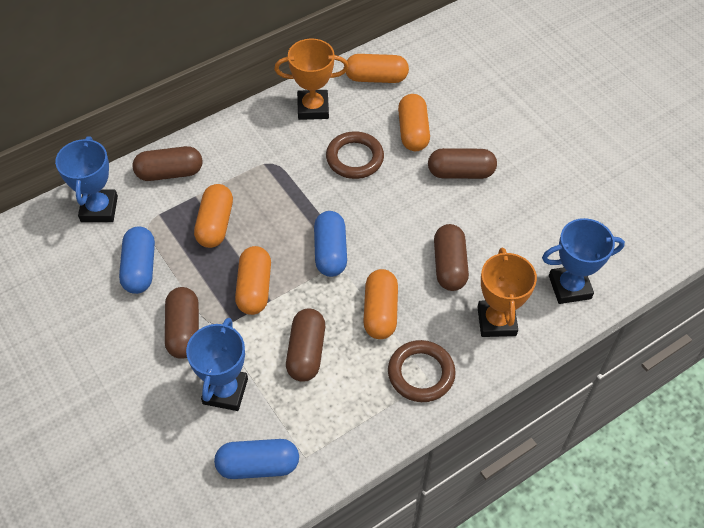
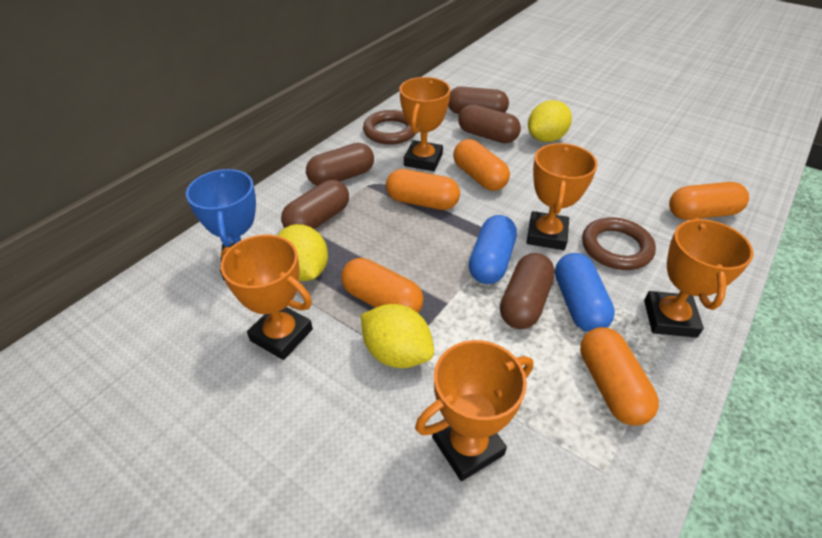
blue capsule: [119,226,155,294] [214,439,299,479] [314,211,347,277] = 3 -> [469,215,517,284] [555,253,615,332] = 2
blue trophy: [55,136,118,222] [186,318,248,411] [542,218,625,304] = 3 -> [186,169,256,280] = 1
orange trophy: [274,38,349,120] [477,248,537,337] = 2 -> [221,235,313,360] [400,77,451,171] [415,340,533,481] [527,143,598,250] [644,218,753,338] = 5
yellow lemon: none = 0 -> [277,224,328,281] [361,304,434,368] [528,100,572,142] = 3

